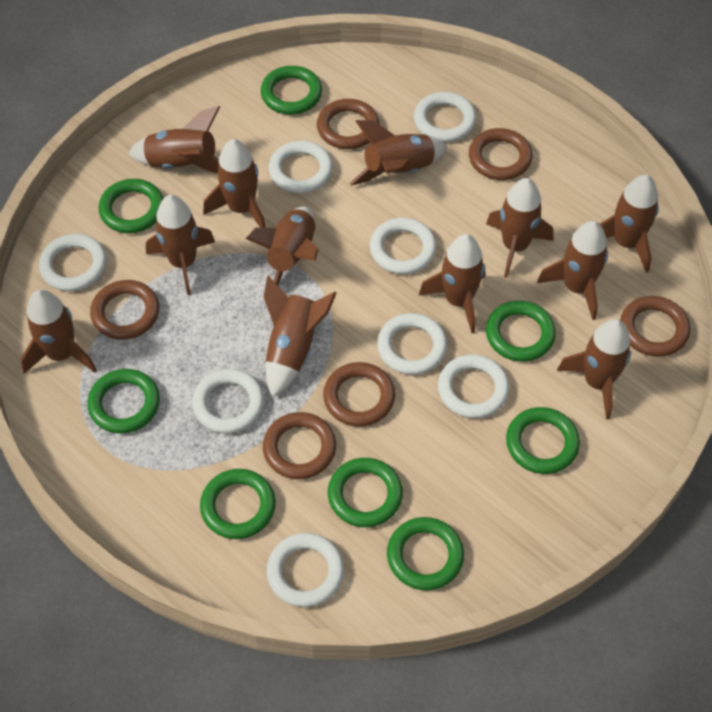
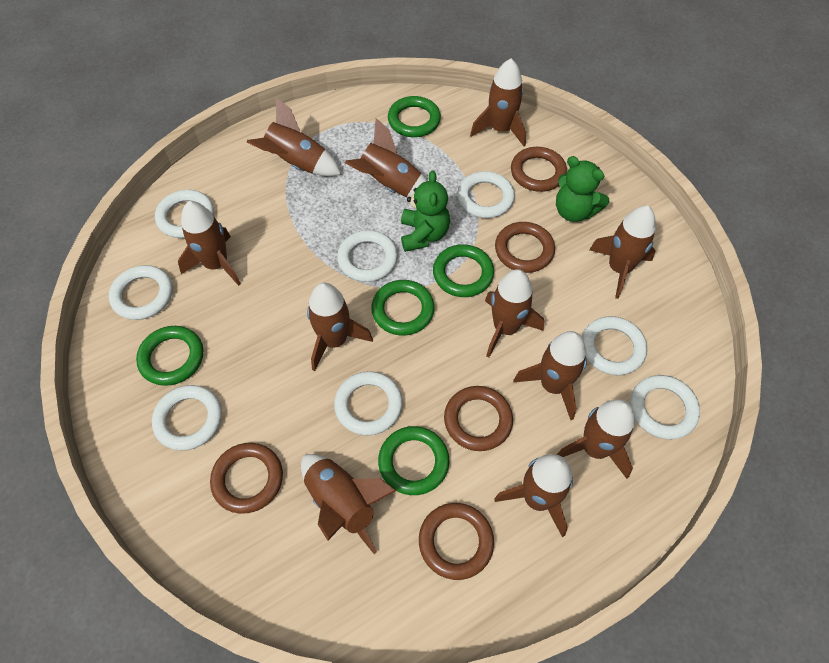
brown ring: [90,280,159,340] [263,412,336,479] [317,99,379,149] [323,362,395,427] [469,128,533,180] [620,296,690,357] = 6 -> [210,443,283,514] [419,503,494,580] [444,386,513,451] [495,222,555,273] [511,147,567,192] = 5
brown rocket: [21,290,97,374] [128,106,220,173] [146,195,215,295] [203,139,266,228] [245,207,318,285] [264,276,337,398] [350,120,447,186] [419,234,485,333] [486,178,554,278] [537,221,608,320] [557,319,631,420] [600,175,659,273] = 12 -> [178,201,241,286] [247,98,341,176] [301,454,397,554] [307,283,373,371] [345,118,427,198] [470,58,526,146] [485,269,544,358] [494,454,573,537] [514,331,587,420] [557,399,635,479] [589,206,656,299] = 11
green ring: [87,369,160,434] [99,179,164,233] [200,469,276,539] [261,66,322,115] [328,458,403,527] [387,517,464,590] [486,301,556,362] [506,407,580,474] = 8 -> [136,326,203,386] [371,280,435,336] [378,426,449,495] [388,96,441,137] [433,244,494,297] = 5
green teddy bear: none = 0 -> [401,171,450,252] [556,156,609,222] = 2

